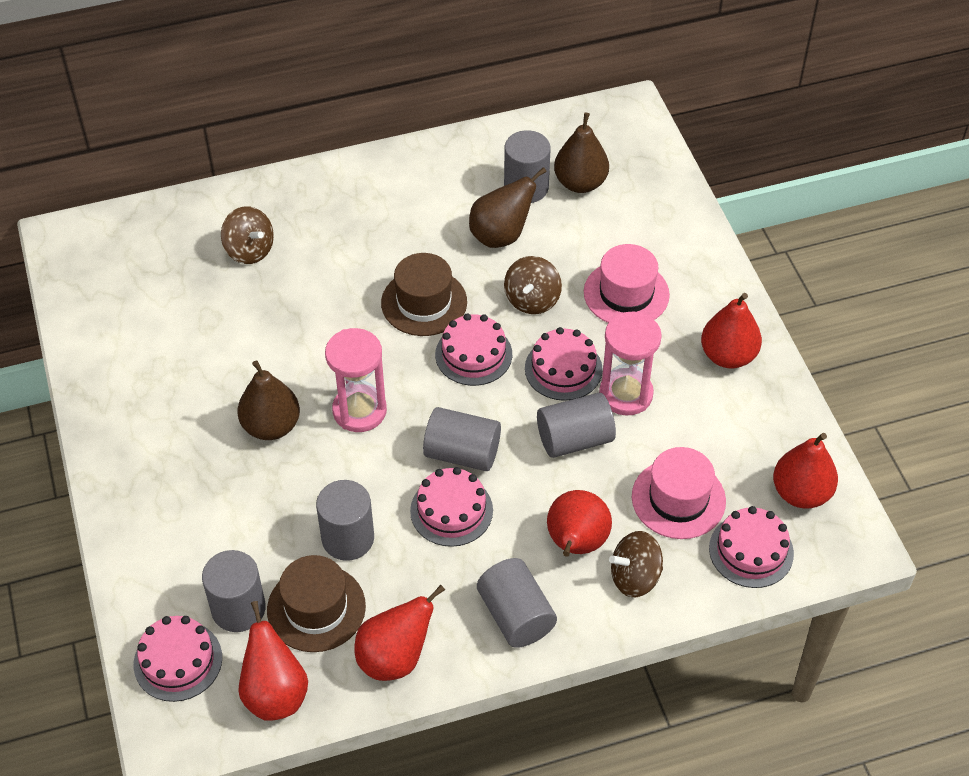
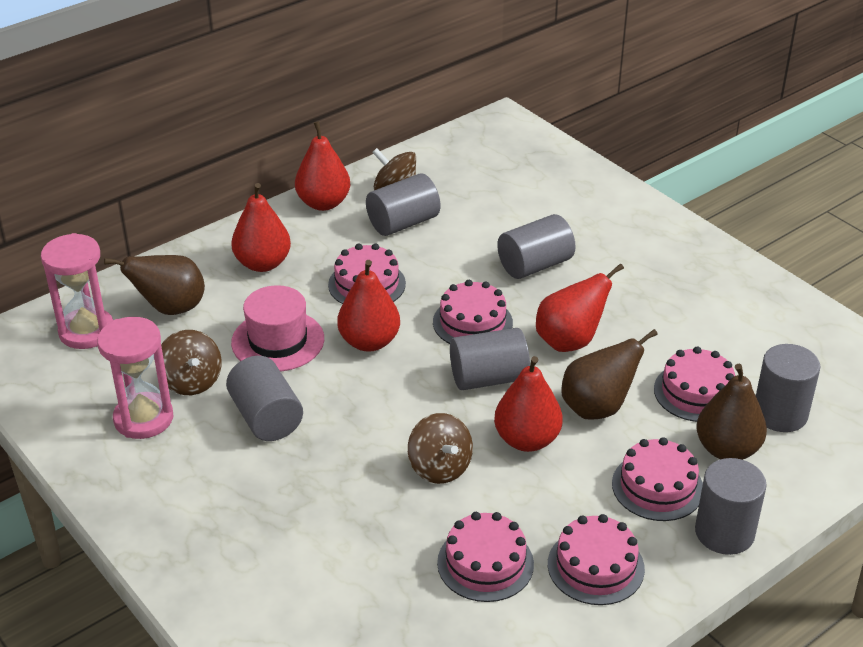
brown hat: [267,555,366,652] [381,253,467,336] = 2 -> none = 0
pink cake: [134,616,222,702] [410,467,493,547] [435,313,512,386] [525,327,603,401] [709,506,794,588] = 5 -> [328,244,406,304] [433,280,513,344] [437,512,534,602] [548,514,645,605] [612,437,703,521] [654,346,735,422] = 6
pink hat: [584,244,670,323] [632,447,726,539] = 2 -> [231,285,324,371] = 1

